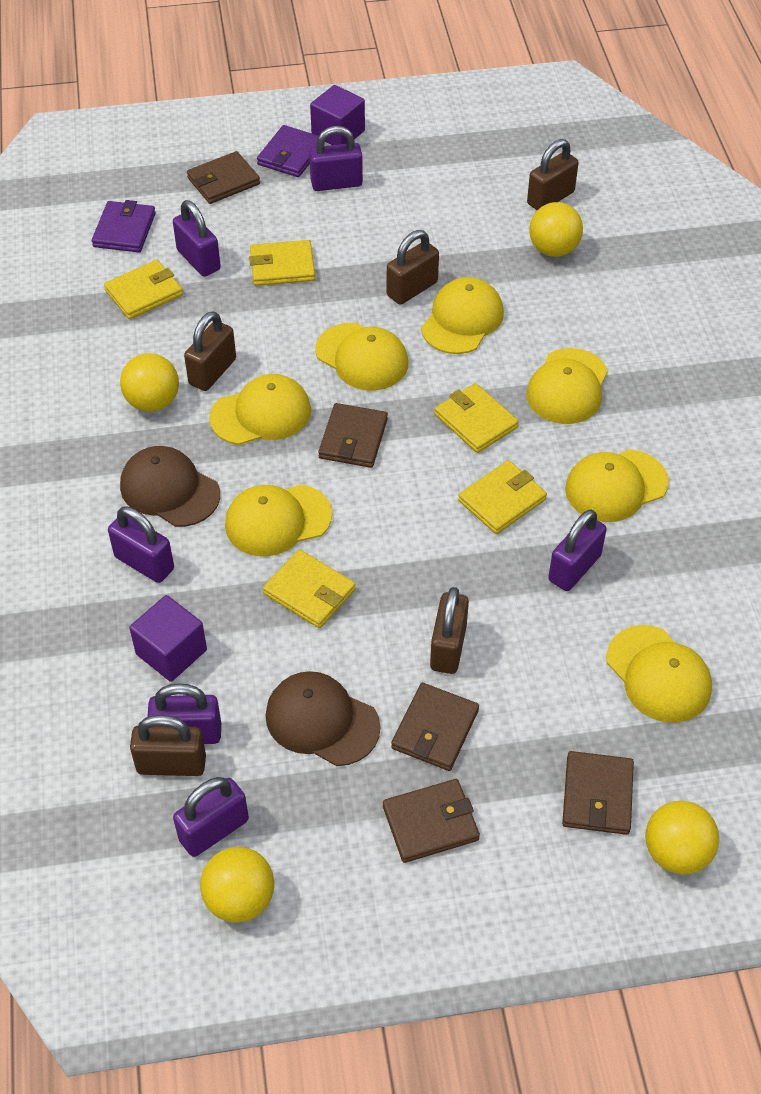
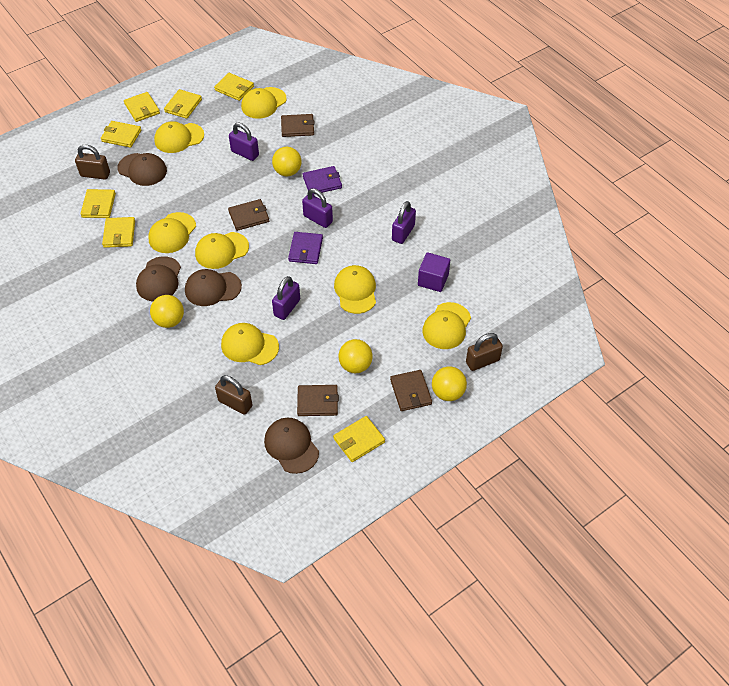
brown cap: [120,446,220,527] [266,671,380,766] = 2 -> [117,153,167,186] [136,256,181,301] [185,269,242,306] [264,418,319,474] = 4
brown padlock: [130,715,206,776] [184,311,236,391] [387,230,439,305] [430,587,469,674] [527,139,579,210] = 5 -> [75,145,110,180] [215,375,252,415] [466,333,503,371] = 3
brown wallet: [187,151,260,204] [318,403,388,468] [383,779,480,863] [391,683,479,771] [562,751,634,835] = 5 -> [228,199,269,231] [281,114,315,137] [297,385,339,416] [390,370,432,411] = 4
purple cube: [129,595,207,682] [310,85,365,145] = 2 -> [418,252,450,292] = 1
purple padlock: [108,507,174,583] [147,683,221,744] [173,200,221,277] [173,777,249,857] [309,126,363,191] [548,509,607,591] = 6 -> [229,123,259,161] [272,276,300,320] [302,188,333,228] [392,201,416,244] = 4
yellow wallet: [104,260,183,319] [249,240,315,286] [263,549,356,628] [435,383,519,453] [458,460,547,534] = 5 -> [80,189,116,218] [101,121,142,148] [102,217,135,248] [124,92,160,122] [164,89,202,119] [214,73,254,101] [333,416,385,462] = 7

